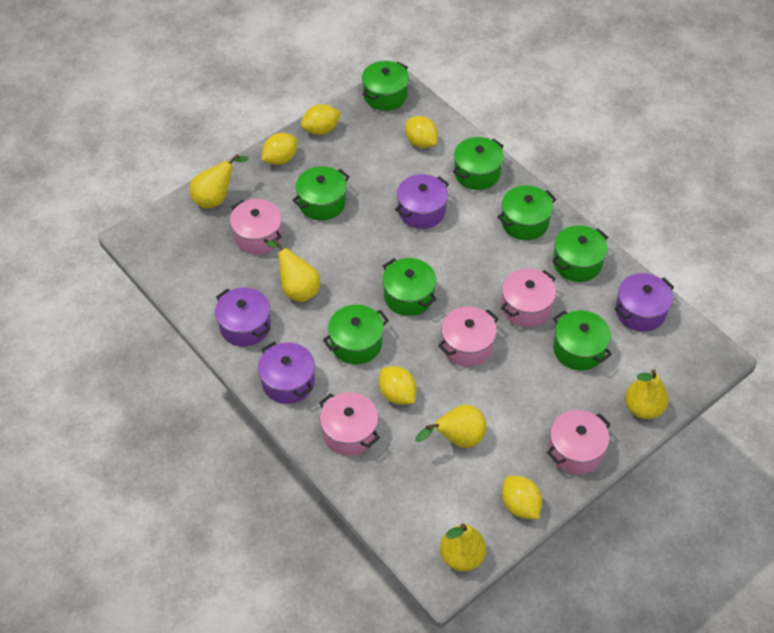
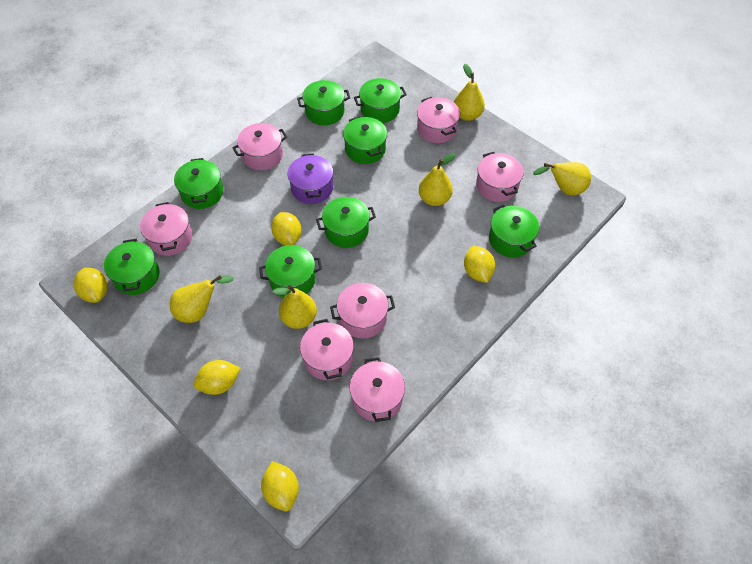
pink pot: [230,199,282,254] [319,392,380,456] [438,307,499,366] [501,269,556,327] [547,410,611,474] = 5 -> [140,202,193,256] [232,123,287,170] [300,319,354,380] [330,283,395,338] [350,357,405,422] [417,97,460,143] [476,152,524,202] = 7
purple pot: [215,287,271,347] [258,342,315,404] [395,174,449,229] [615,273,674,332] = 4 -> [288,153,333,204] = 1

